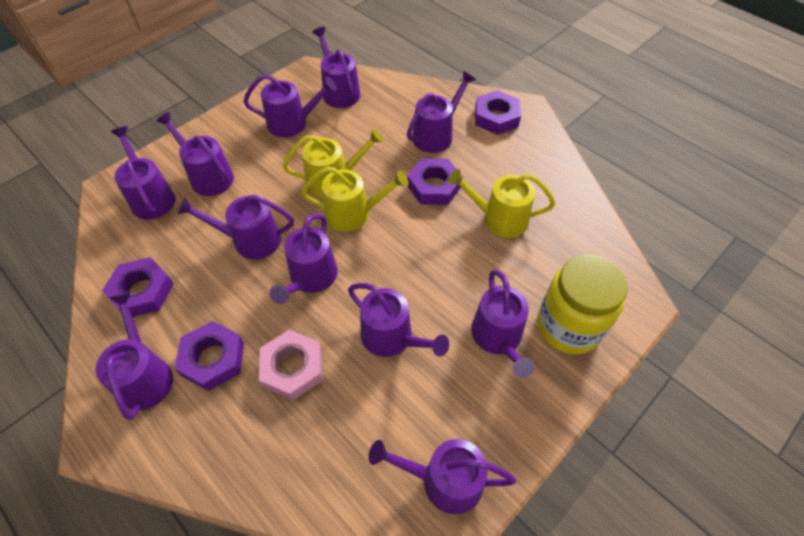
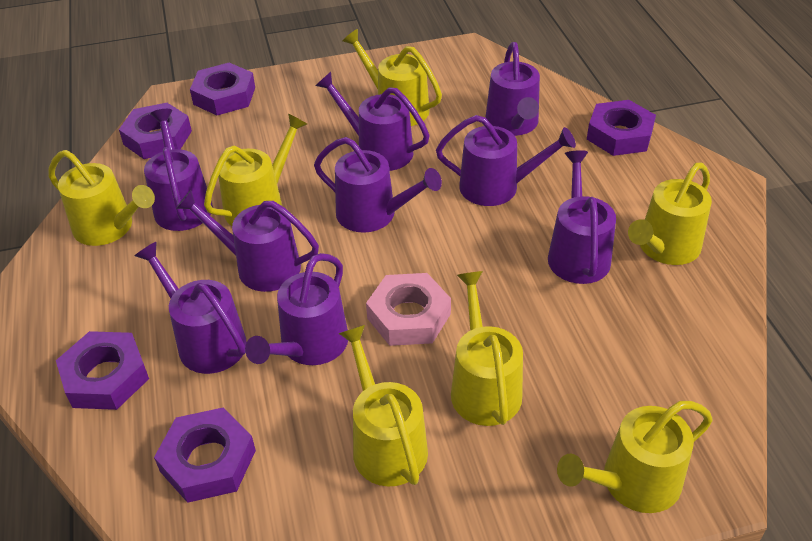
purple nut: [102,257,174,317] [175,321,244,391] [407,158,463,205] [475,90,521,135] = 4 -> [56,331,149,410] [119,103,192,159] [154,408,256,503] [190,63,255,115] [587,100,656,156] = 5
purple watering can: [96,292,173,420] [111,126,176,219] [156,112,234,196] [178,195,294,260] [244,74,337,137] [270,214,337,304] [312,27,361,108] [348,283,449,357] [368,439,516,514] [407,71,476,153] [471,270,535,378] = 11 -> [135,242,247,374] [144,109,213,231] [176,190,319,292] [245,253,348,365] [314,137,442,233] [316,72,430,171] [436,115,576,206] [485,42,540,136] [548,150,616,284] = 9
yellow jar: [537,254,628,354] = 1 -> none = 0
yellow watering can: [283,128,384,198] [301,167,409,232] [448,169,556,238] = 3 -> [48,150,155,246] [204,113,307,226] [338,325,428,486] [342,29,442,126] [451,271,523,426] [557,401,713,513] [628,163,712,265] = 7

